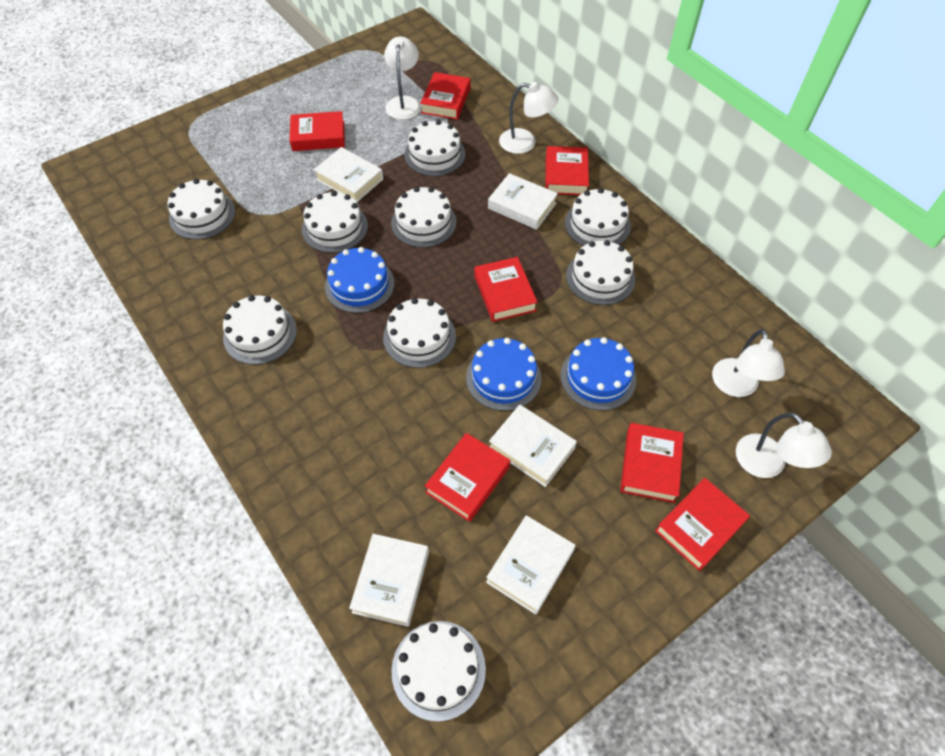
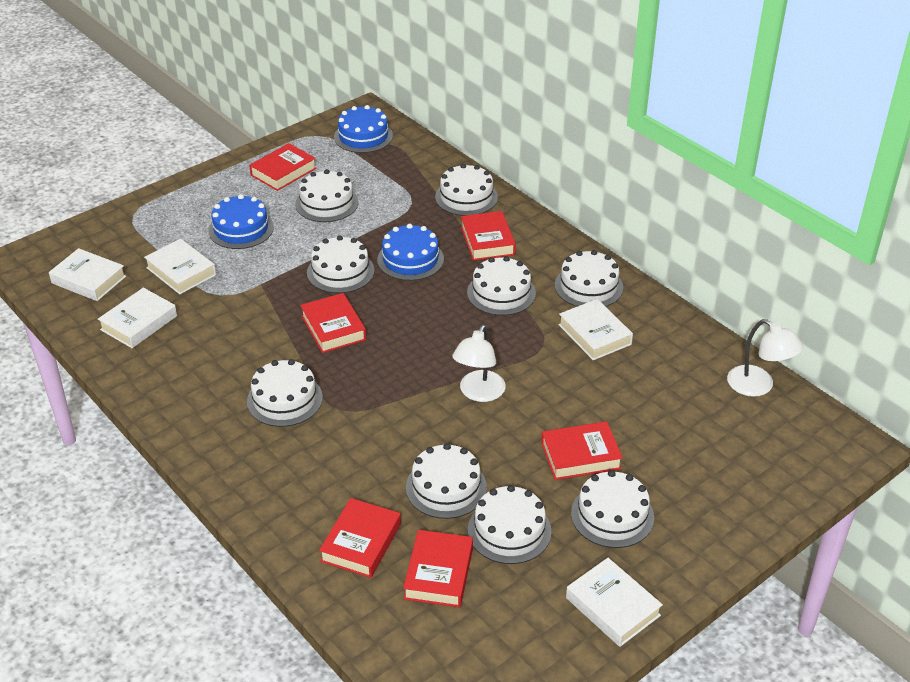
red book: [289,111,345,151] [420,72,470,120] [425,433,510,522] [474,257,538,322] [545,146,589,195] [620,423,684,503] [655,478,750,571] = 7 -> [249,143,317,191] [300,293,366,353] [319,498,401,578] [403,530,473,608] [461,211,516,261] [541,421,623,480] = 6
white lamp: [384,36,421,120] [499,82,559,154] [712,329,785,397] [736,413,832,478] = 4 -> [452,325,506,402] [727,319,803,397] = 2

